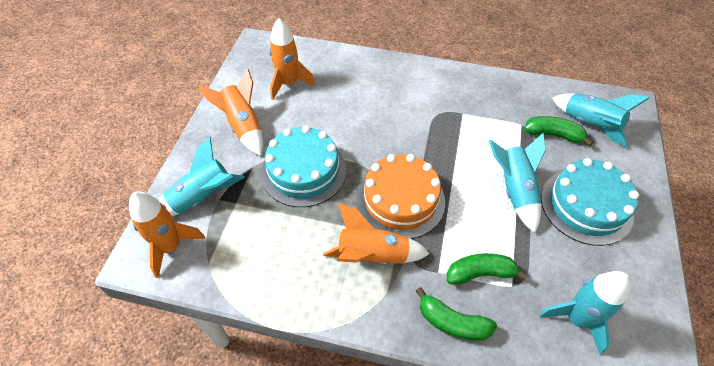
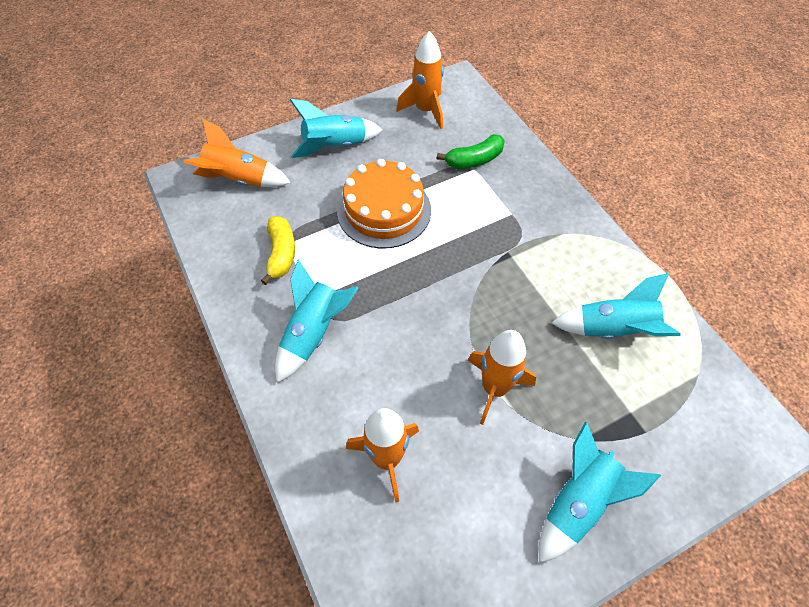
green banana: [416,287,497,341] [446,253,528,285] [524,116,593,146] = 3 -> [437,134,505,169] = 1
turquoise cake: [261,126,346,207] [541,158,639,246] = 2 -> none = 0
yellow banana: none = 0 -> [261,216,295,285] = 1

